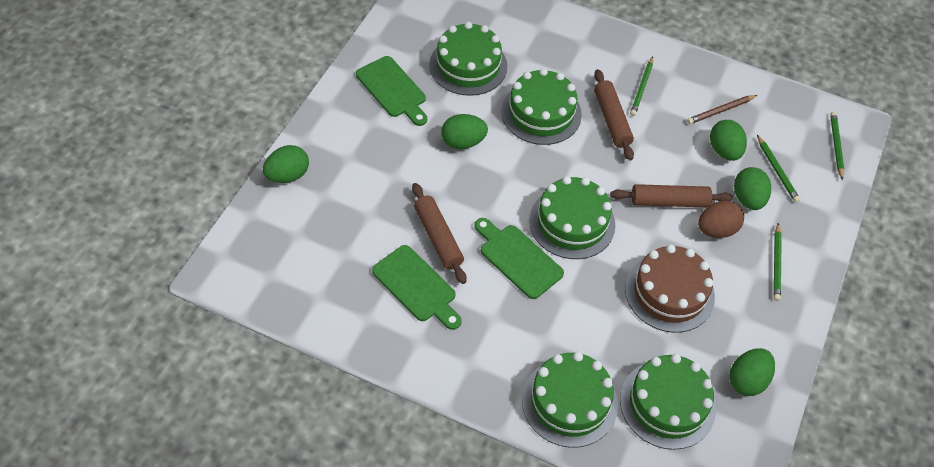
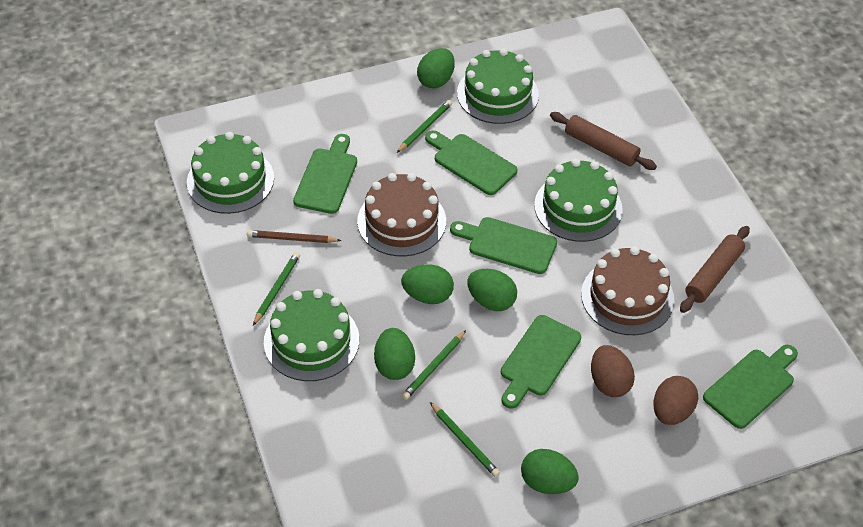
brown cake: [625,244,715,333] = 1 -> [357,173,446,256] [581,246,675,335] = 2
brown egg: [698,201,744,238] = 1 -> [591,345,635,397] [653,376,698,425] = 2
brown rolling pin: [412,183,467,284] [594,69,634,161] [610,184,733,207] = 3 -> [550,112,657,170] [680,226,750,313] = 2
green cake: [429,22,507,96] [502,68,582,145] [522,352,618,448] [529,176,615,259] [620,354,716,450] = 5 -> [187,132,274,214] [264,289,359,381] [457,48,539,124] [534,159,623,242] = 4
green cutting board: [356,56,427,126] [372,245,462,330] [475,218,564,299] = 3 -> [293,134,357,214] [425,131,517,195] [450,217,557,274] [501,315,581,409] [703,345,798,429] = 5

